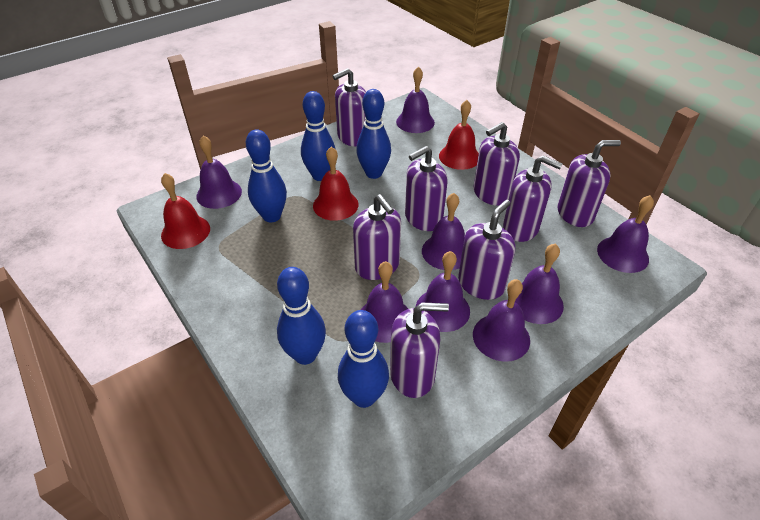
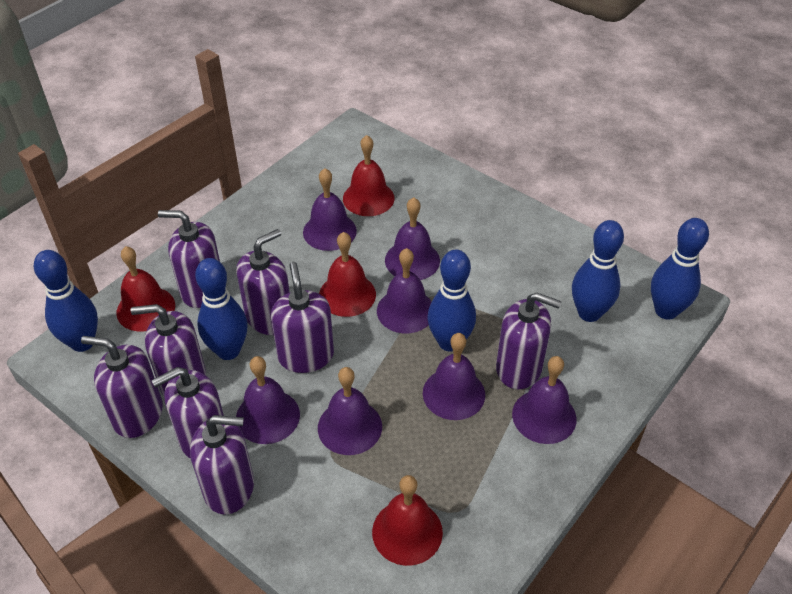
purple bell: [196,136,242,209] [361,261,408,343] [396,67,435,133] [416,251,470,332] [422,193,465,270] [473,279,530,362] [515,244,564,324] [597,195,654,273] = 8 -> [236,356,300,444] [303,168,357,251] [318,367,382,455] [377,248,432,333] [385,197,440,280] [423,333,485,420] [512,356,576,444] = 7
red bell: [161,173,210,249] [313,147,359,221] [439,100,479,170] = 3 -> [117,246,175,331] [319,232,376,317] [343,135,394,216] [372,475,443,566] = 4

